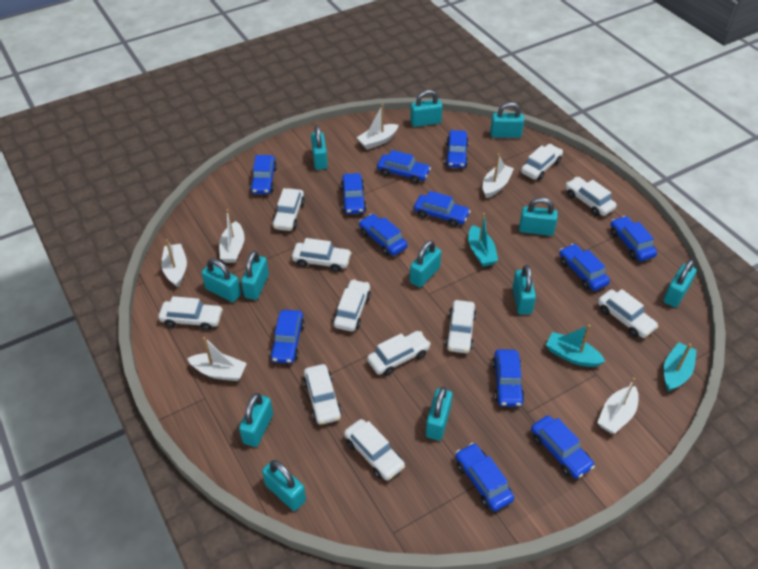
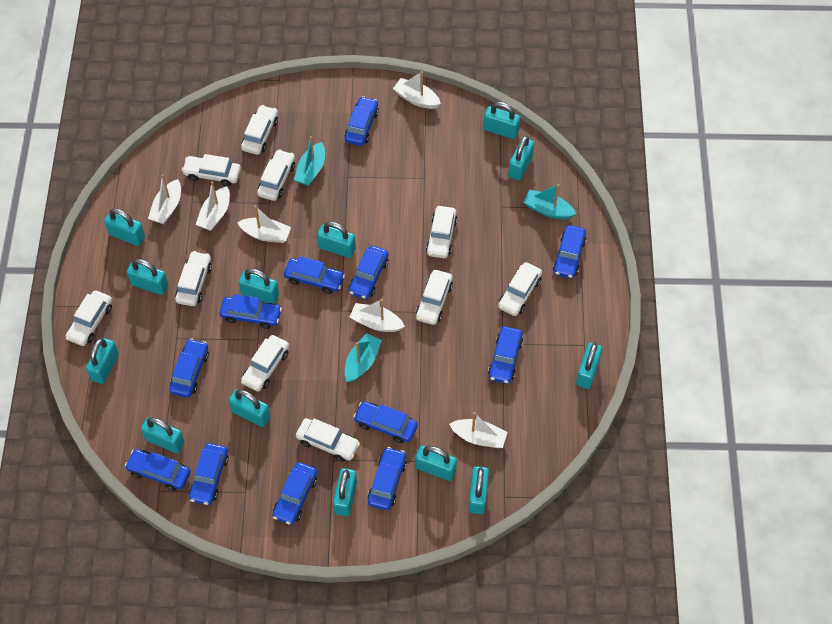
turquoise padlock: [201,258,241,302] [239,393,273,447] [241,251,269,300] [262,460,306,511] [311,125,328,170] [410,90,443,127] [410,240,441,287] [426,387,453,440] [490,102,524,138] [512,265,536,315] [519,197,558,236] [663,259,697,307] = 12 -> [86,338,119,384] [104,208,145,246] [127,259,168,295] [141,417,185,453] [229,389,270,427] [239,268,279,304] [317,221,356,258] [333,468,357,516] [415,446,457,481] [469,466,489,514] [483,102,520,139] [508,136,535,180] [576,343,602,389] = 13
white car: [158,296,223,331] [272,188,305,231] [292,238,352,272] [303,364,342,425] [333,279,371,331] [344,419,405,481] [367,331,431,376] [445,300,476,353] [521,144,563,180] [566,177,617,216] [598,289,659,338] = 11 -> [66,291,112,346] [175,251,212,306] [182,154,241,186] [241,105,278,155] [241,335,289,392] [257,149,295,201] [296,418,360,462] [416,270,453,325] [426,206,458,258] [498,262,542,316] = 10

